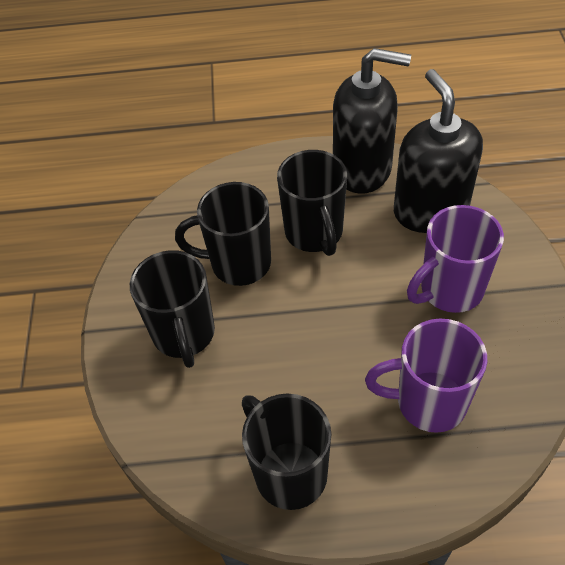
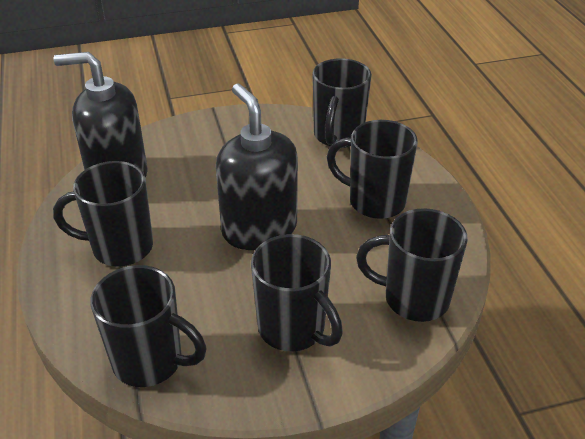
black mug: [130,250,215,368] [175,182,271,286] [242,394,331,510] [277,150,347,256] = 4 -> [53,161,153,267] [90,265,207,387] [251,234,343,351] [312,58,372,148] [327,120,418,219] [356,208,468,322] = 6
purple mug: [365,318,487,433] [407,205,504,313] = 2 -> none = 0

